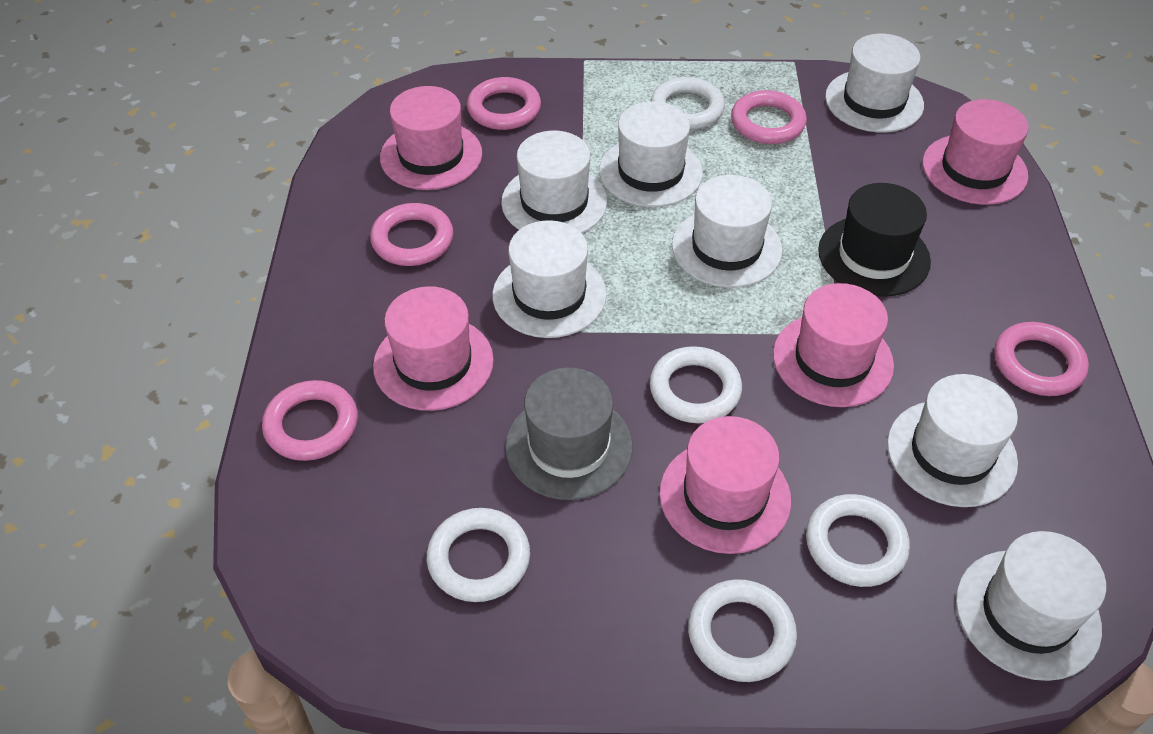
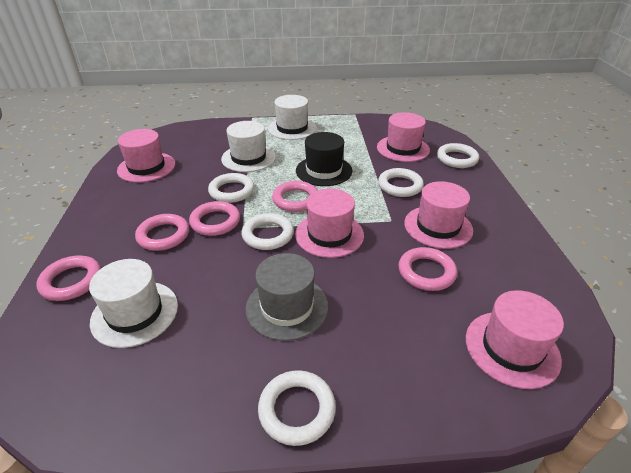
white hat: [492,220,607,338] [501,131,607,233] [599,101,703,207] [672,175,782,288] [825,34,924,132] [887,374,1018,507] [956,531,1106,681] = 7 -> [89,259,178,348] [221,121,276,172] [268,95,317,140] = 3

